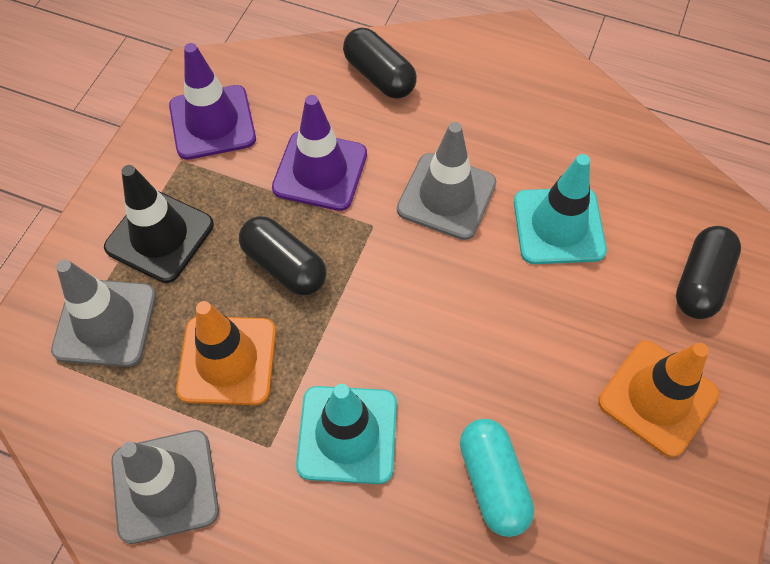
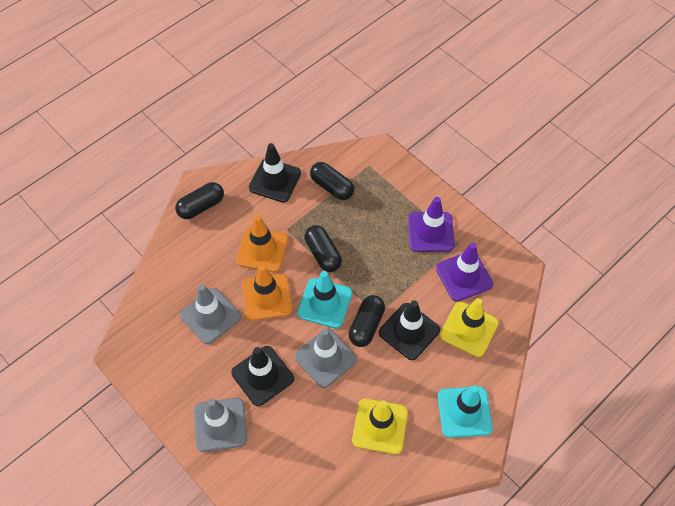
black capsule: [239,216,327,296] [343,28,417,99] [676,226,741,319] = 3 -> [175,182,224,219] [304,225,342,272] [310,162,354,200] [349,295,385,347] = 4
black traffic cone: [104,165,214,283] = 1 -> [231,346,294,406] [249,143,301,203] [379,300,440,360] = 3
turquoise capsule: [460,419,534,537] = 1 -> none = 0
yellow traffic cone: none = 0 -> [352,399,408,454] [440,298,499,357] = 2

